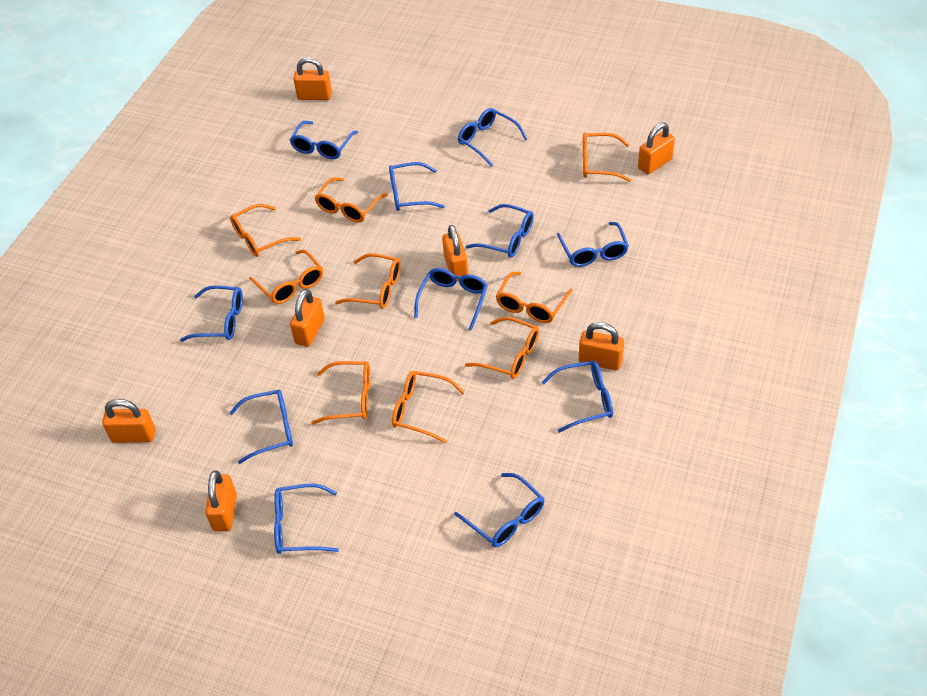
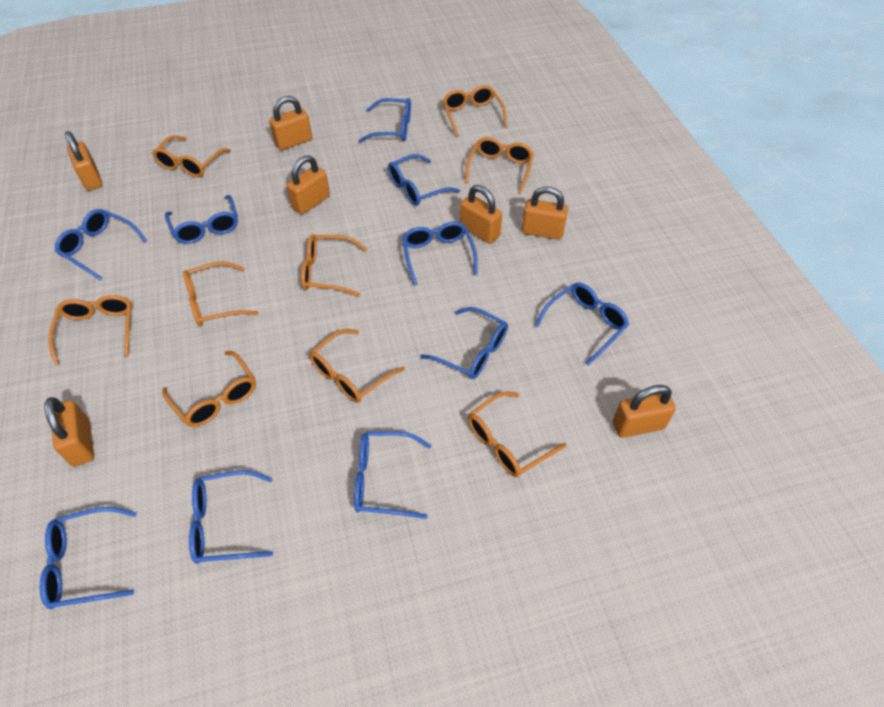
blue glasses: [180,285,243,342] [229,390,293,464] [274,484,339,554] [290,121,358,159] [389,162,445,211] [414,268,488,331] [454,473,544,547] [458,108,527,167] [466,204,534,258] [542,361,613,433] [557,222,629,267] = 11 -> [39,507,137,609] [55,209,147,280] [165,195,238,244] [189,470,273,564] [354,431,432,519] [359,98,411,143] [388,154,460,206] [402,222,478,286] [420,307,508,379] [535,283,629,366] = 10

